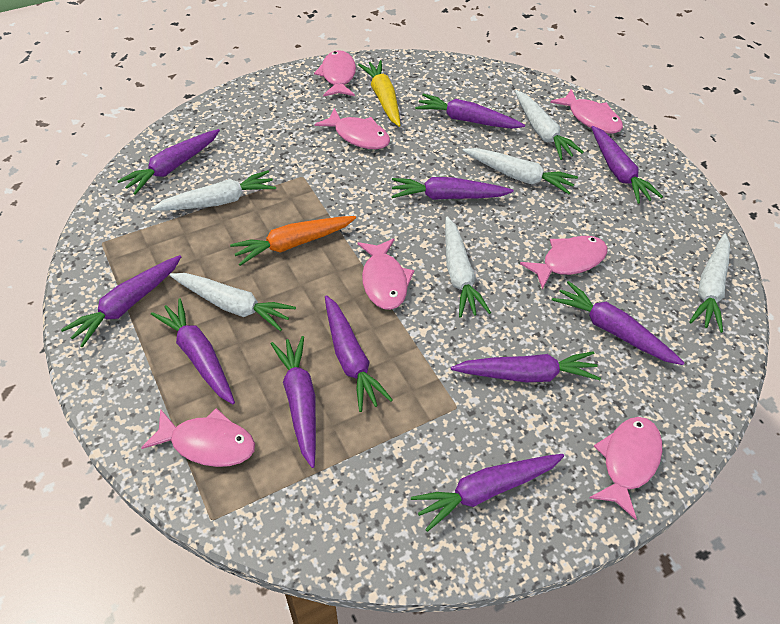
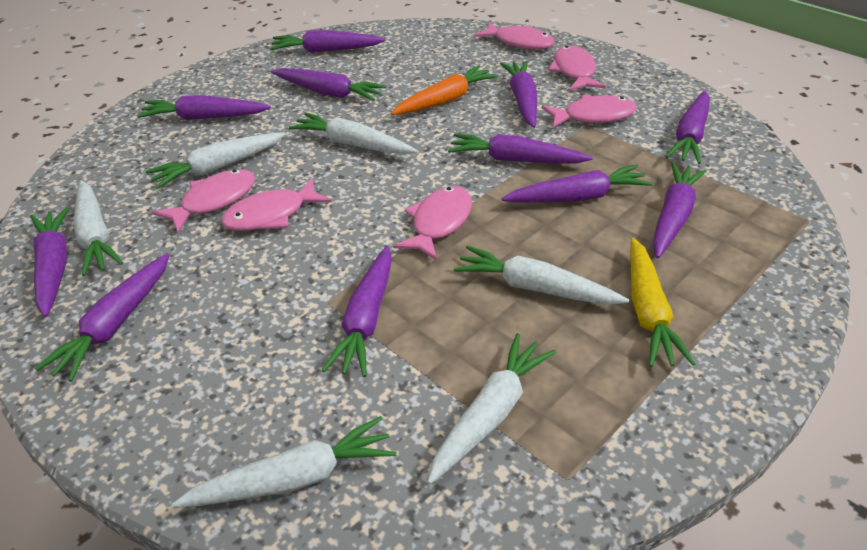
pink fish: [141,408,255,467] [314,50,356,97] [315,108,390,149] [357,238,414,310] [520,236,608,290] [550,89,623,133] [590,417,662,520] = 7 -> [152,169,255,232] [221,178,331,231] [393,186,472,261] [474,22,555,50] [542,95,637,128] [548,46,606,91] = 6

